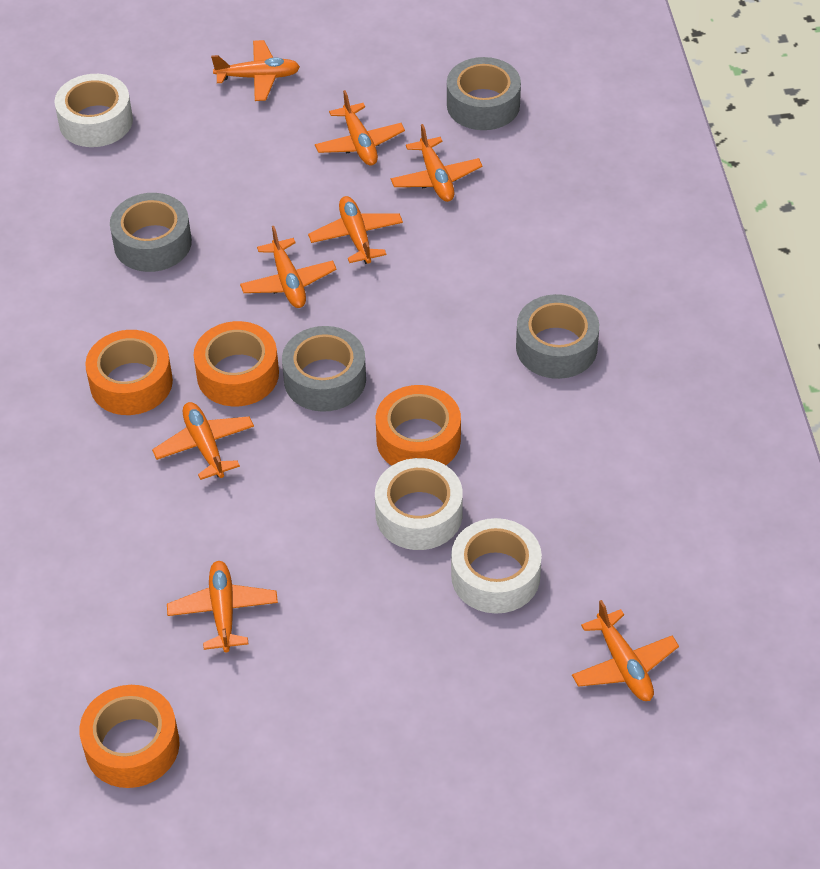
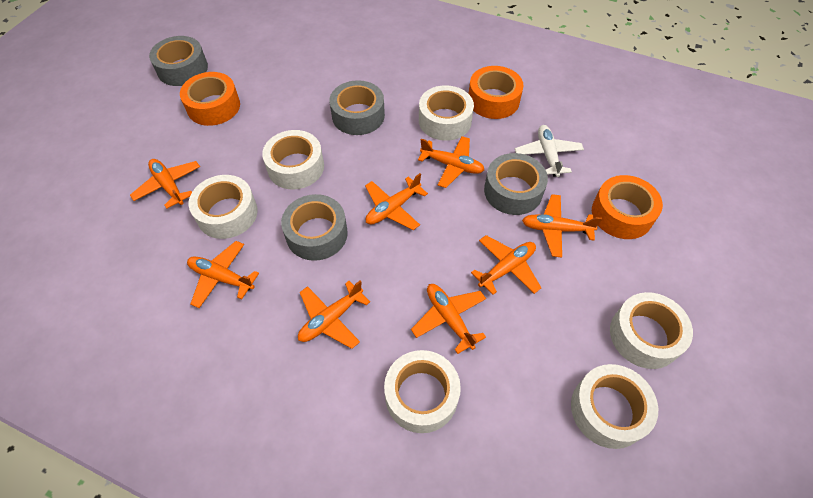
orange tape: [79,685,180,788] [85,330,173,415] [194,321,279,406] [376,385,461,466] = 4 -> [180,72,240,126] [469,66,523,119] [592,175,663,239] = 3
white plane: none = 0 -> [515,125,584,177] = 1
white tape: [55,74,133,147] [375,458,463,550] [451,518,542,614] = 3 -> [189,175,258,239] [262,130,324,190] [384,350,461,433] [419,85,474,141] [571,364,658,449] [610,292,693,369] = 6

